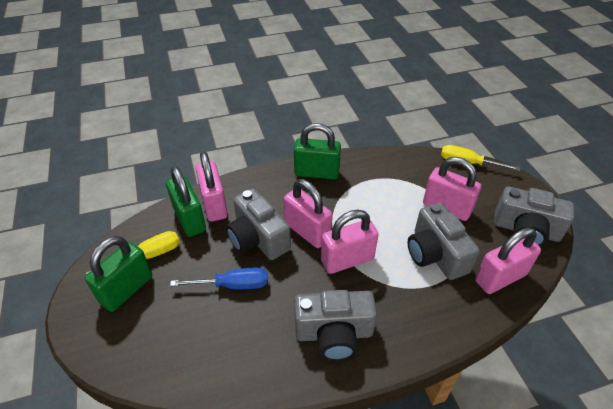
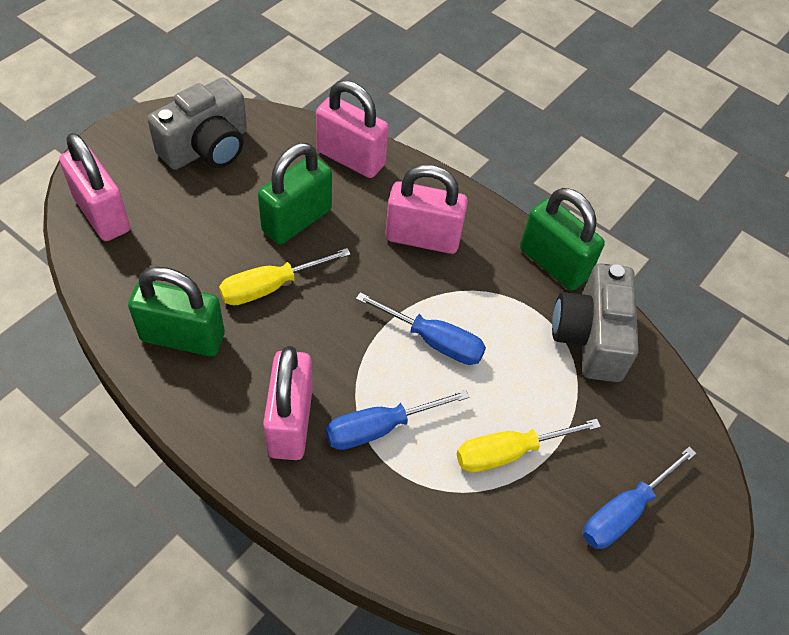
blue screwdriver: [170,268,268,289] = 1 -> [325,389,469,450] [356,292,486,365] [583,446,697,549] = 3
grey camera: [226,188,291,260] [294,290,377,361] [408,203,480,280] [494,187,574,247] = 4 -> [147,77,247,170] [552,263,639,382] = 2
pink padlock: [195,151,228,222] [284,179,332,248] [321,210,379,274] [423,157,481,221] [475,227,541,294] = 5 -> [59,133,130,241] [263,346,313,460] [316,80,389,178] [385,165,468,254] = 4

